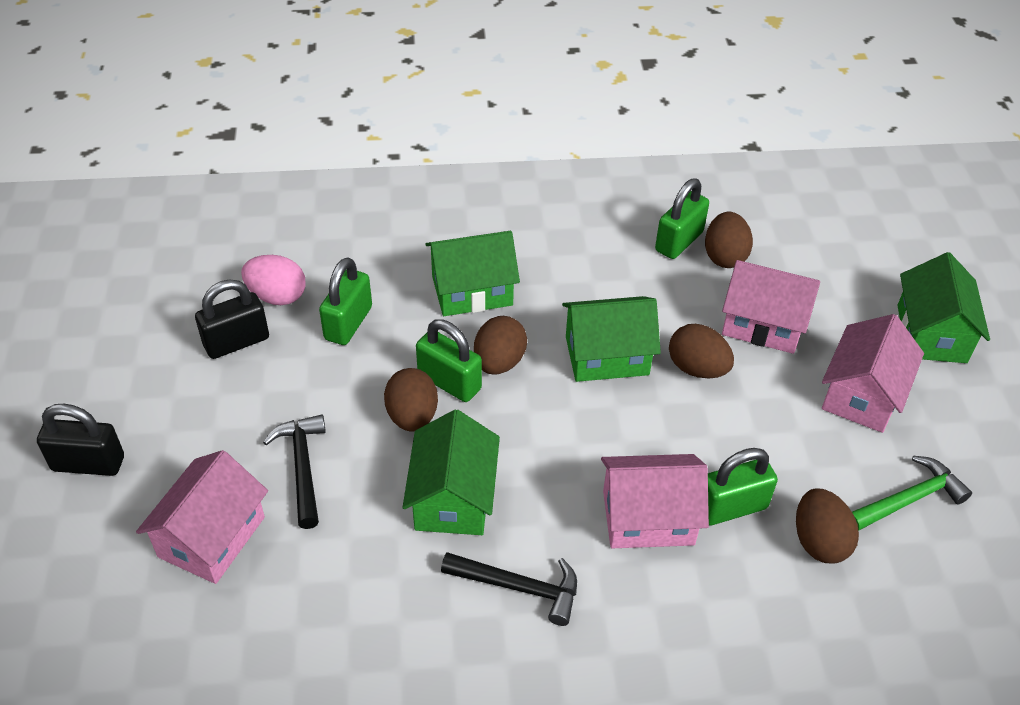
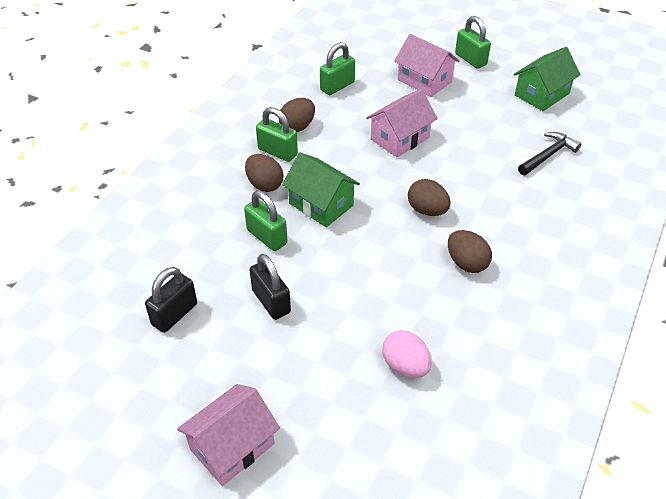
black hammer: [263,415,326,529] [441,552,577,626] = 2 -> [518,132,581,175] = 1
brown egg: [384,368,438,432] [474,316,527,375] [669,324,734,378] [705,212,753,268] [796,488,859,563] = 5 -> [245,154,284,192] [279,98,315,132] [408,179,451,216] [448,230,492,273] = 4
green hammer: [852,456,972,531] = 1 -> none = 0
green house: [402,409,500,535] [425,231,520,316] [562,296,661,382] [897,252,990,363] = 4 -> [282,153,360,227] [514,47,581,111] = 2
pink house: [136,450,268,584] [601,454,709,548] [722,260,820,354] [822,314,924,433] = 4 -> [177,384,280,486] [366,89,438,157] [394,34,460,97] = 3

